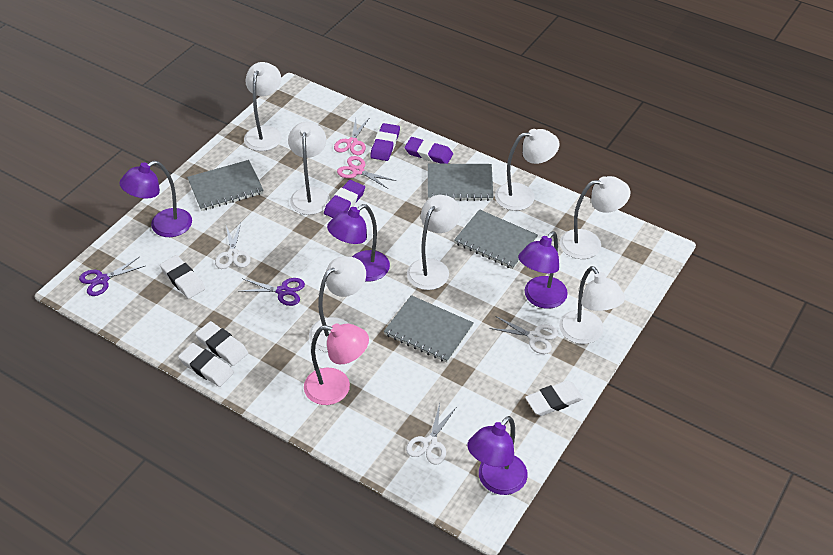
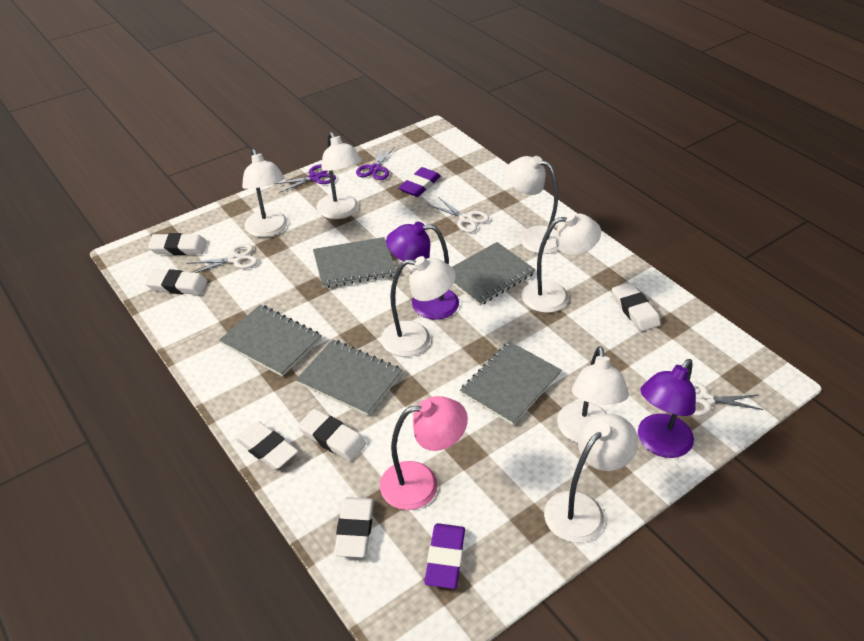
grey notebook: [187,160,264,211] [384,295,474,363] [428,164,493,201] [454,209,538,269] = 4 -> [219,304,322,377] [296,339,403,416] [313,237,396,288] [452,242,535,306] [460,341,562,425] = 5
pink scissors: [334,118,369,155] [337,156,396,189] = 2 -> none = 0
purple eraser: [324,180,365,218] [370,123,400,161] [404,137,453,164] = 3 -> [398,167,441,197] [424,523,465,589] = 2
purple lamp: [120,161,192,237] [327,204,390,281] [467,416,528,495] [518,231,568,309] = 4 -> [386,222,459,320] [638,359,696,458] = 2
white eraser: [160,255,205,299] [178,343,234,387] [195,321,248,366] [525,380,583,416] = 4 -> [145,269,208,295] [148,233,207,255] [235,421,298,470] [298,409,366,462] [334,497,374,558] [612,283,661,331] = 6

